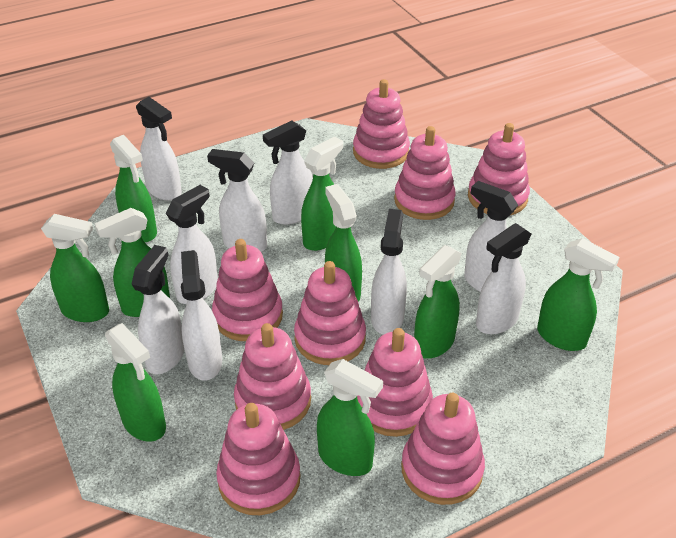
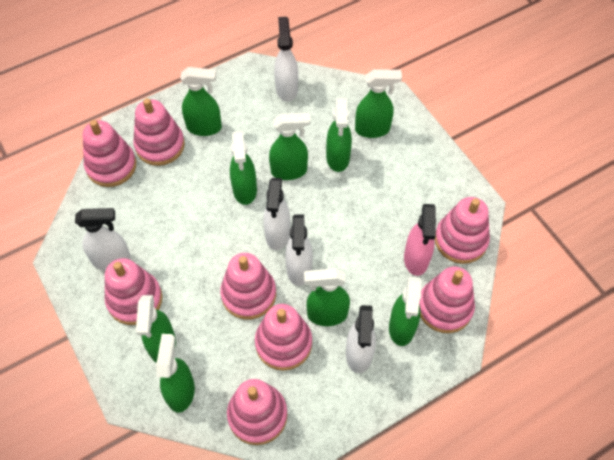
pink spray bottle: none = 0 -> [404,204,436,276] = 1
pink stacking toy: [212,239,283,341] [216,403,300,515] [234,323,311,430] [294,261,366,365] [353,79,410,169] [357,328,433,437] [394,126,456,220] [401,393,485,505] [468,123,530,215] = 9 -> [83,120,136,187] [105,258,162,325] [133,98,185,166] [220,253,276,319] [227,379,288,445] [255,304,312,371] [419,266,475,333] [435,197,490,264] = 8
white spray bottle: [131,245,184,375] [136,97,182,201] [166,185,218,304] [181,250,222,381] [207,149,267,252] [263,121,313,225] [371,209,407,335] [464,181,518,292] [476,223,531,334] = 9 -> [75,208,131,271] [263,178,290,250] [274,17,298,102] [285,215,313,286] [346,305,376,374] = 5

